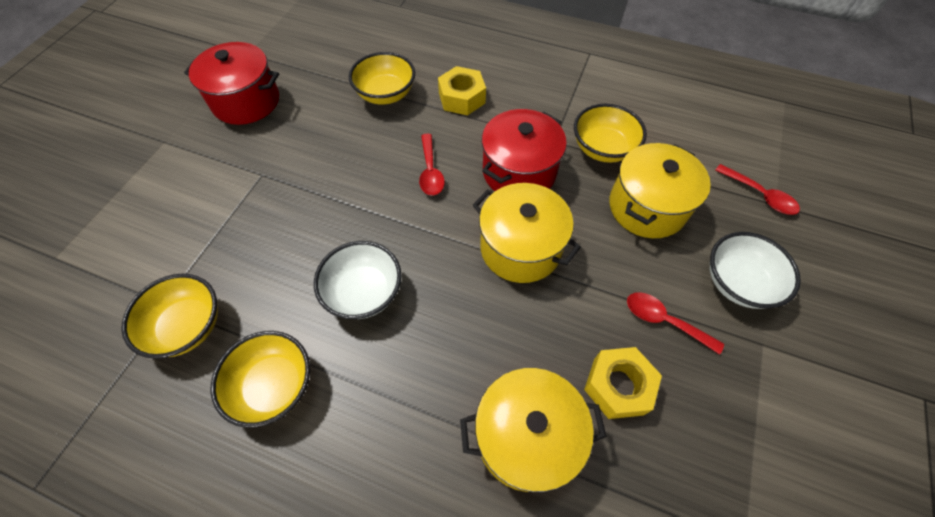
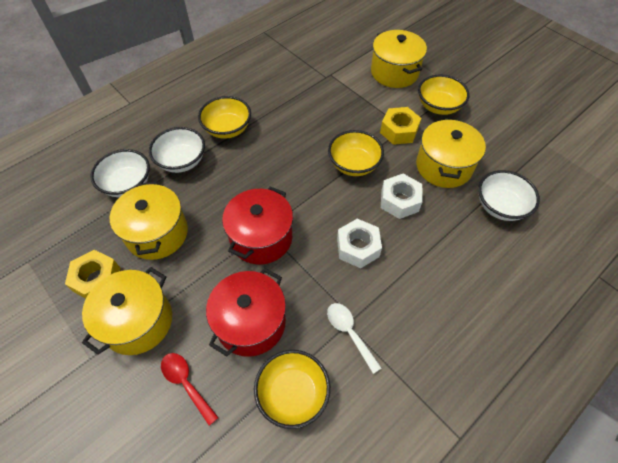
red spoon: [419,134,445,196] [627,292,724,355] [715,164,800,215] = 3 -> [161,353,219,426] = 1
white bowl: [314,241,401,319] [710,232,801,309] = 2 -> [91,149,150,197] [149,127,205,173] [478,170,540,221] = 3
white nut: none = 0 -> [337,219,382,268] [381,174,423,219] = 2
white spoon: none = 0 -> [327,303,382,374] = 1
yellow pot: [460,368,606,492] [472,183,581,283] [609,143,711,238] = 3 -> [82,267,172,355] [110,181,188,260] [371,30,427,88] [416,118,486,188] = 4

